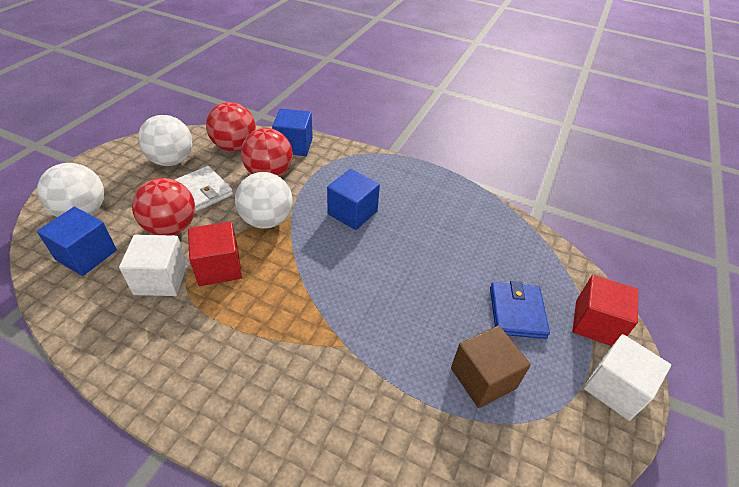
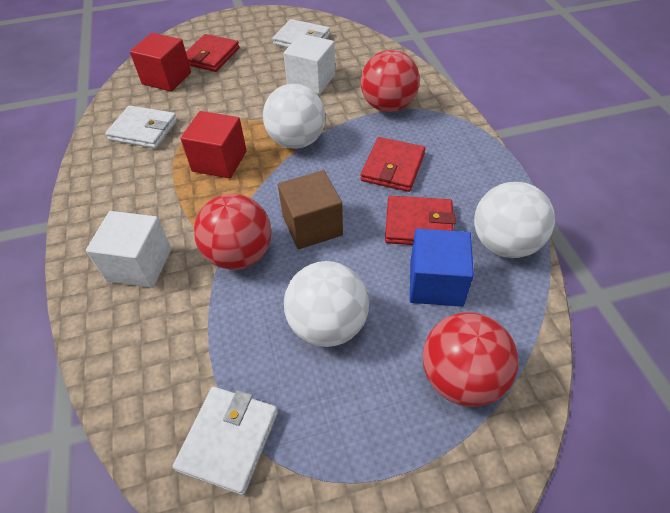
blue cube: [37,207,117,276] [272,109,313,156] [327,169,380,230] = 3 -> [410,229,474,307] = 1
blue wallet: [490,281,550,339] = 1 -> none = 0
red wallet: none = 0 -> [186,34,240,72] [361,137,425,192] [385,196,456,245] = 3
white wallet: [174,166,233,212] = 1 -> [105,105,177,149] [173,387,278,495] [273,19,330,48] = 3

